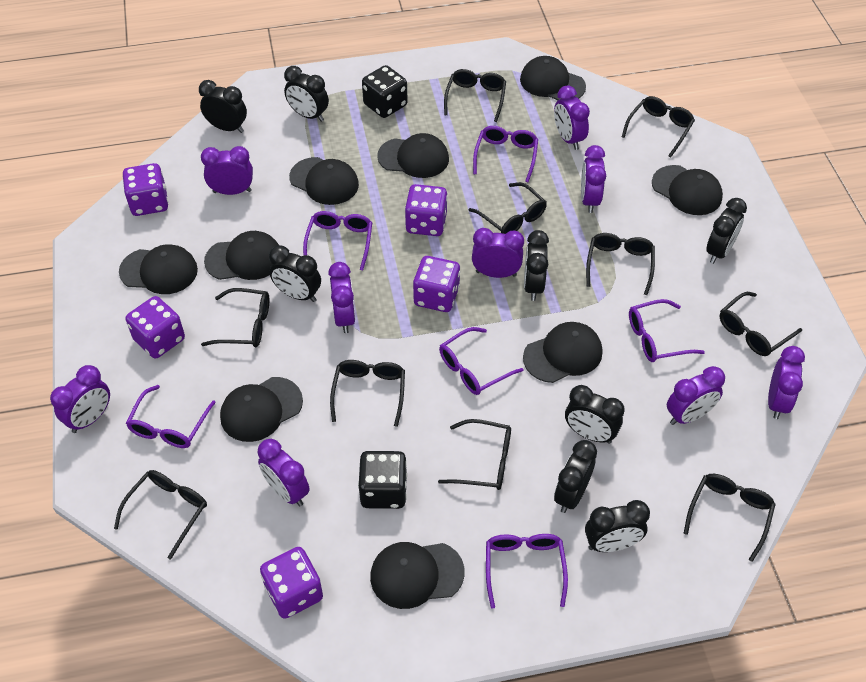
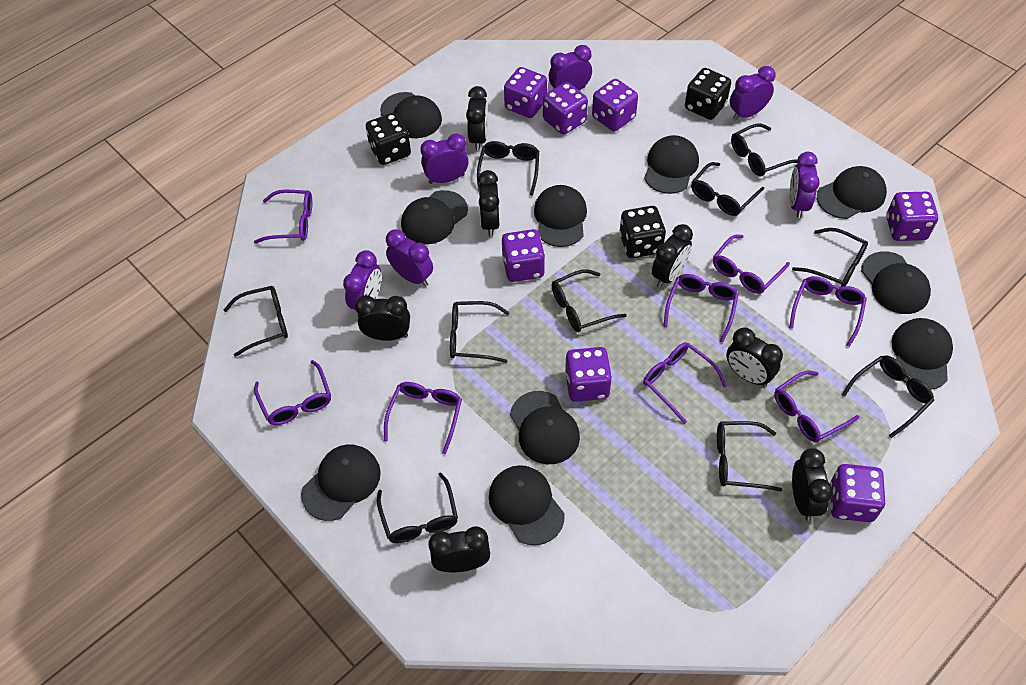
black cap: [119,244,198,294] [204,231,279,280] [220,377,303,442] [289,157,359,205] [370,542,465,609] [377,133,449,178] [520,56,586,100] [523,322,602,383] [652,165,723,215] = 9 -> [301,445,381,521] [380,92,442,138] [401,190,468,244] [489,465,565,545] [510,391,580,464] [534,185,587,247] [644,135,699,194] [817,166,887,219] [861,251,931,314] [891,318,953,390] = 10
black clock: [199,80,247,133] [269,245,321,302] [284,66,329,122] [524,230,549,301] [554,440,597,513] [565,385,625,444] [585,500,650,552] [706,198,747,264] = 8 -> [355,295,410,341] [428,526,490,572] [466,86,488,150] [478,170,499,237] [652,224,693,288] [726,328,783,387] [792,448,833,521] = 7
black dice: [358,451,407,509] [362,65,408,118] = 2 -> [366,113,411,165] [619,206,666,258] [685,68,731,120] = 3
purple clock: [50,365,110,433] [201,146,253,195] [257,439,310,507] [328,262,356,333] [472,228,524,278] [554,85,590,150] [581,145,606,213] [667,366,725,425] [768,346,805,419] = 9 -> [343,250,381,316] [386,229,433,287] [420,133,469,184] [549,45,592,91] [730,66,776,121] [789,152,820,218] = 6
purple dice: [123,163,168,216] [126,296,185,359] [260,547,323,619] [405,184,448,236] [413,256,460,312] = 5 -> [502,229,545,282] [504,67,547,118] [543,82,588,135] [565,347,612,402] [592,79,638,131] [830,464,886,522] [886,192,938,241] = 7
purple glasses: [126,385,216,448] [303,211,372,271] [439,327,524,395] [473,126,538,182] [486,534,568,609] [629,299,705,362] = 6 -> [254,190,312,244] [254,360,331,425] [384,382,462,455] [643,342,727,424] [664,274,739,343] [713,235,790,294] [774,371,859,442] [789,276,867,347] = 8

